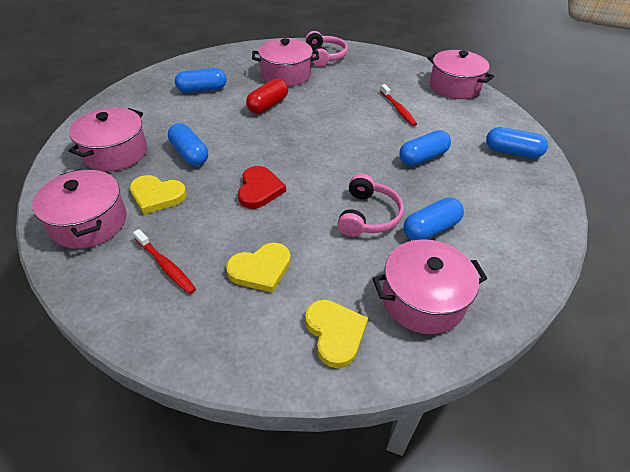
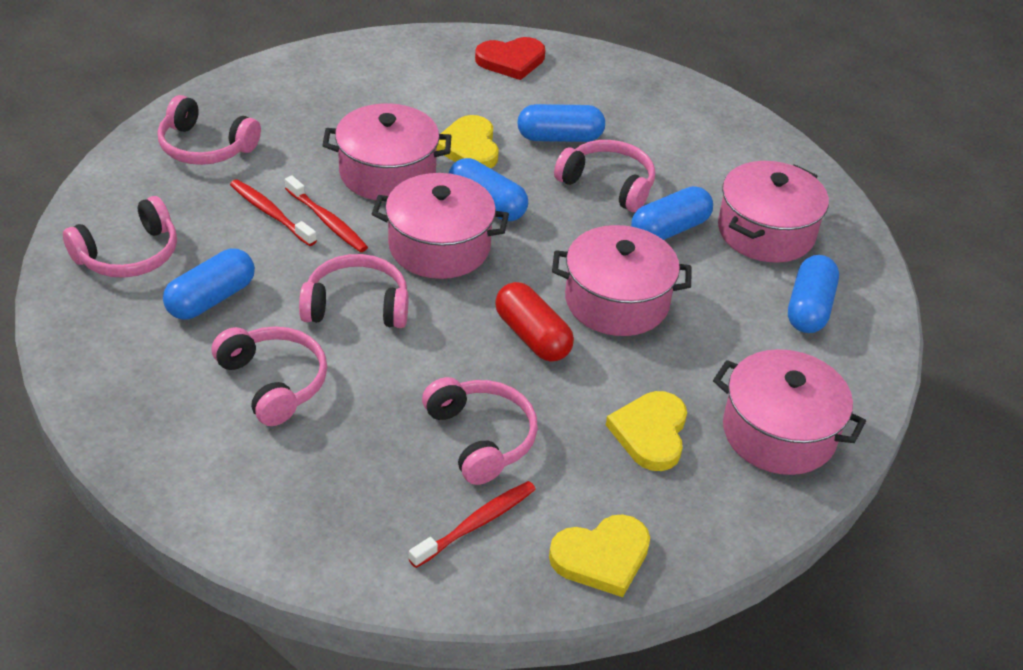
pink headphones: [306,31,348,67] [337,174,404,237] = 2 -> [63,196,177,278] [158,95,261,165] [212,326,327,426] [299,254,409,328] [422,377,538,485] [554,140,655,212] = 6
red toothbrush: [133,229,196,294] [380,84,417,126] = 2 -> [230,180,317,246] [285,175,368,252] [409,481,536,568] = 3

